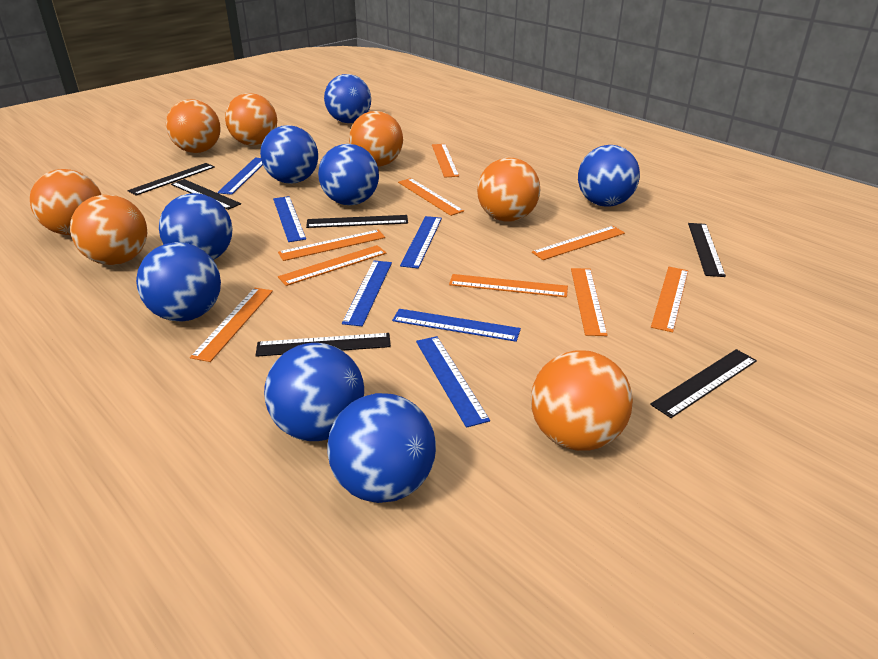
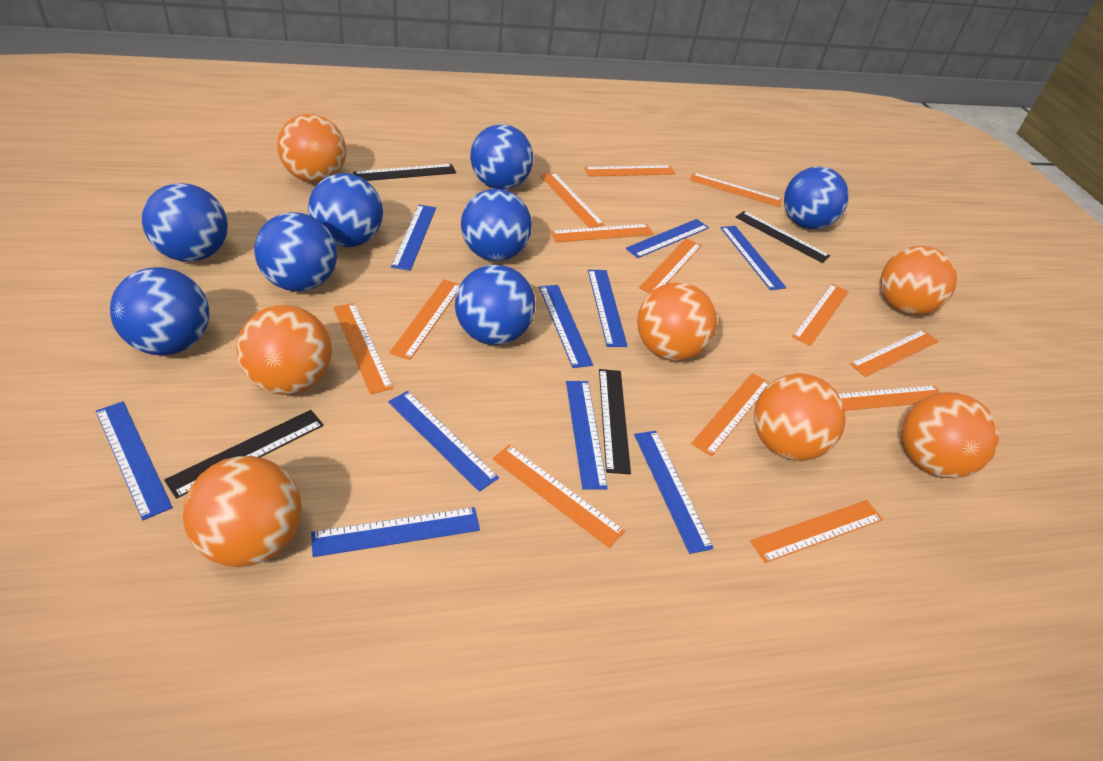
black ruler: [128,163,215,196] [171,179,241,210] [255,333,391,357] [306,215,408,228] [650,349,757,418] [688,223,726,277] = 6 -> [164,410,324,499] [353,164,456,181] [599,369,631,474] [736,211,830,263] = 4
blue ruler: [217,158,263,195] [273,196,306,242] [342,261,392,326] [392,309,521,342] [400,216,442,268] [416,336,490,428] = 6 -> [96,401,173,520] [311,507,480,557] [388,391,499,492] [391,205,436,271] [539,285,593,368] [566,381,608,490] [588,270,627,347] [625,219,709,258] [634,431,714,554] [721,226,786,290] = 10
orange ruler: [190,288,273,362] [278,230,385,261] [278,245,386,286] [398,178,464,216] [432,144,459,178] [449,274,568,297] [532,226,625,260] [571,268,608,336] [651,267,688,332] = 9 -> [333,303,393,394] [389,279,460,360] [492,445,625,548] [540,173,605,228] [551,224,654,242] [584,165,676,177] [639,238,702,293] [690,173,782,207] [691,373,770,456] [750,500,883,563] [792,284,849,346] [838,385,940,411] [850,330,938,377] = 13

